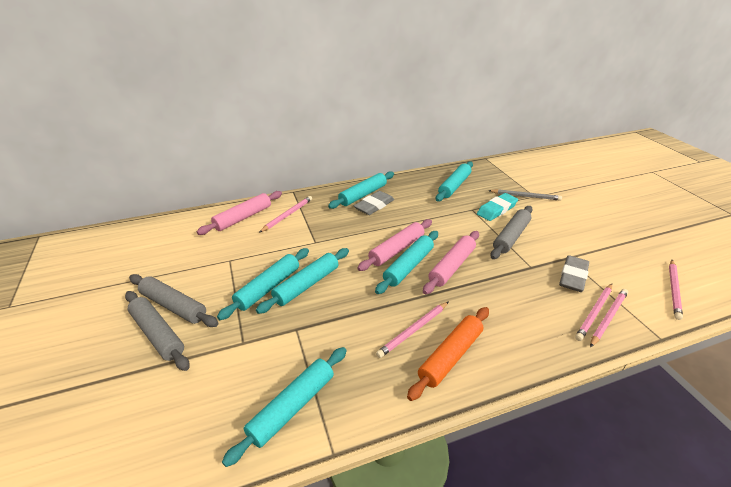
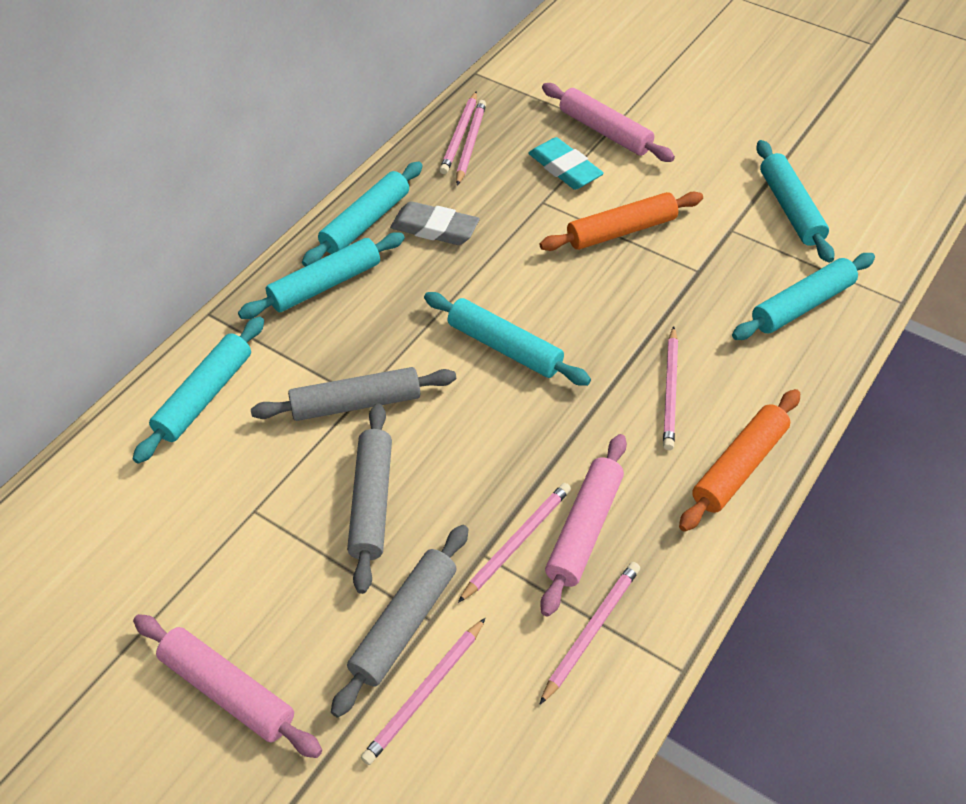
grey eraser: [354,191,394,215] [559,255,589,292] = 2 -> [390,201,480,245] = 1
grey pencil: [488,189,562,201] = 1 -> none = 0
orange rolling pin: [407,307,489,401] = 1 -> [540,192,703,251] [679,389,800,532] = 2
pink pencil: [260,196,312,232] [376,301,449,358] [575,284,612,341] [590,289,628,347] [669,260,683,320] = 5 -> [361,618,486,765] [440,91,477,174] [456,100,486,185] [458,483,571,603] [539,562,640,705] [663,326,678,450] = 6

